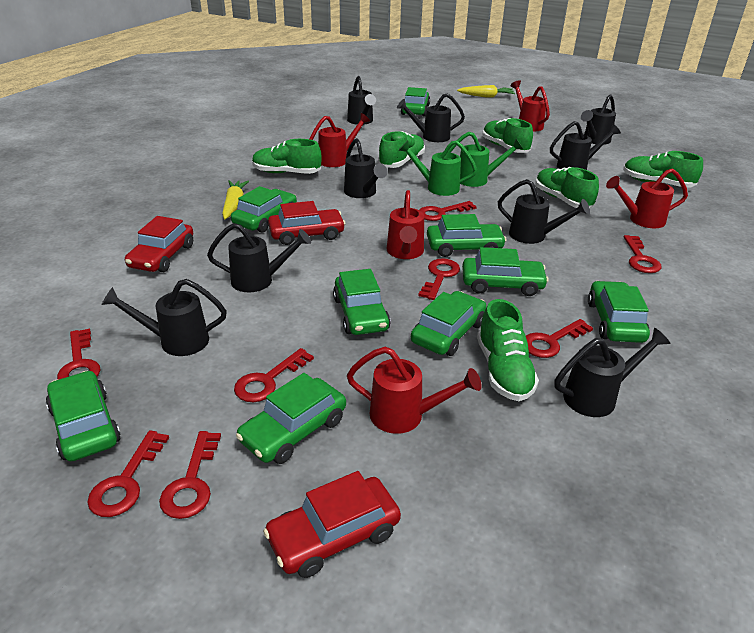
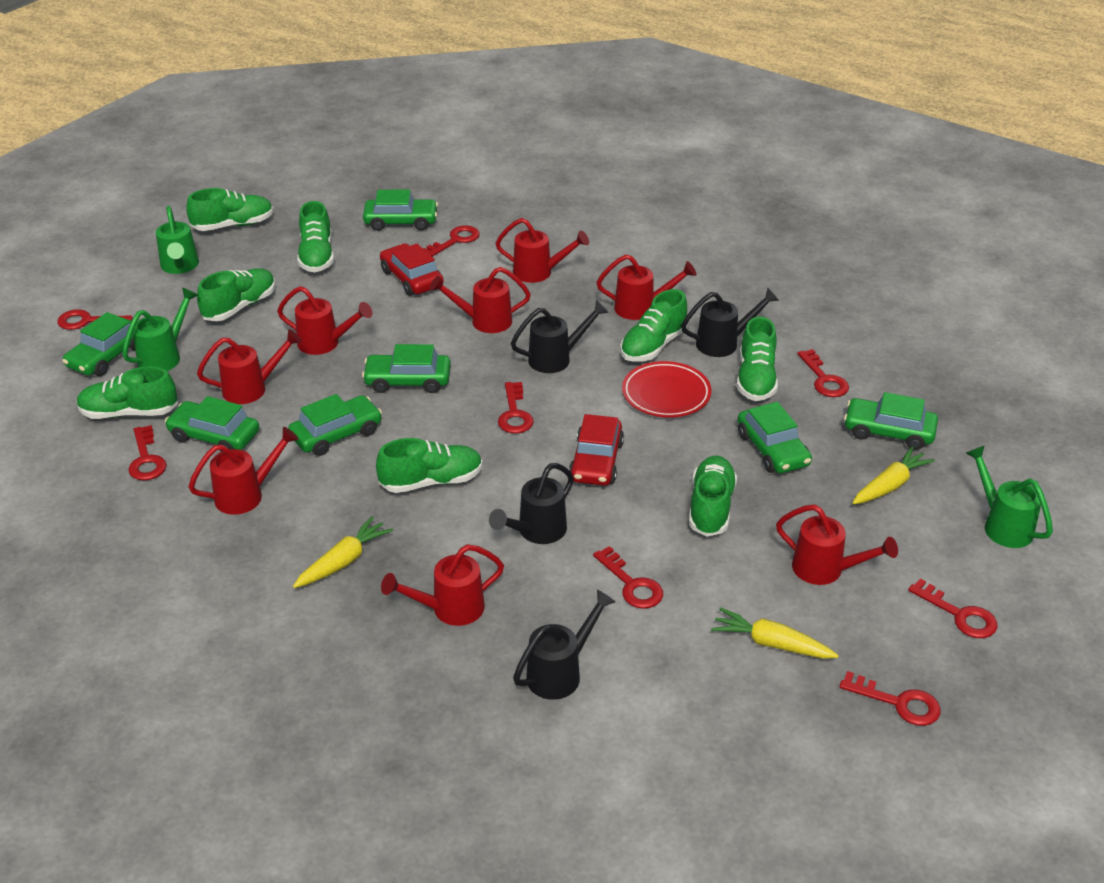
black watering can: [101,279,227,356] [207,223,311,292] [344,138,387,198] [347,76,376,125] [397,93,465,142] [498,179,590,244] [550,121,621,170] [554,328,671,417] [581,94,616,145] = 9 -> [489,463,574,544] [511,300,608,373] [513,590,615,700] [681,288,779,357] = 4
green car: [46,371,121,461] [231,186,297,233] [236,373,346,464] [333,269,391,335] [401,87,430,117] [411,291,486,356] [427,214,506,257] [462,247,549,296] [588,281,650,343] = 9 -> [62,312,135,376] [165,396,259,452] [288,394,382,456] [362,344,451,393] [363,189,438,231] [738,402,812,473] [844,392,938,450] = 7
green shoe: [252,139,322,174] [378,131,425,168] [477,299,539,401] [482,118,533,153] [535,167,599,209] [623,151,703,188] = 6 -> [77,366,178,419] [186,188,273,231] [197,269,275,321] [297,201,334,272] [376,438,483,493] [620,289,688,362] [689,456,737,537] [737,316,778,401] = 8
green watering can: [398,140,477,196] [448,132,523,187] = 2 -> [122,287,198,371] [156,206,199,274] [966,445,1053,548] = 3
red car: [125,216,193,272] [263,471,401,578] [268,201,346,245] = 3 -> [380,243,444,296] [569,414,624,486] = 2
red plate: none = 0 -> [622,361,712,417] = 1
red watering can: [309,113,370,167] [347,346,482,434] [387,190,424,259] [510,80,550,131] [606,168,688,228] = 5 -> [188,427,299,515] [197,329,302,404] [277,286,373,355] [381,544,504,626] [430,267,531,333] [495,218,589,283] [596,254,696,320] [776,504,898,585] = 8
yellow carrot: [222,180,249,219] [457,85,515,98] = 2 -> [293,516,393,588] [711,607,839,659] [852,447,935,504] = 3

